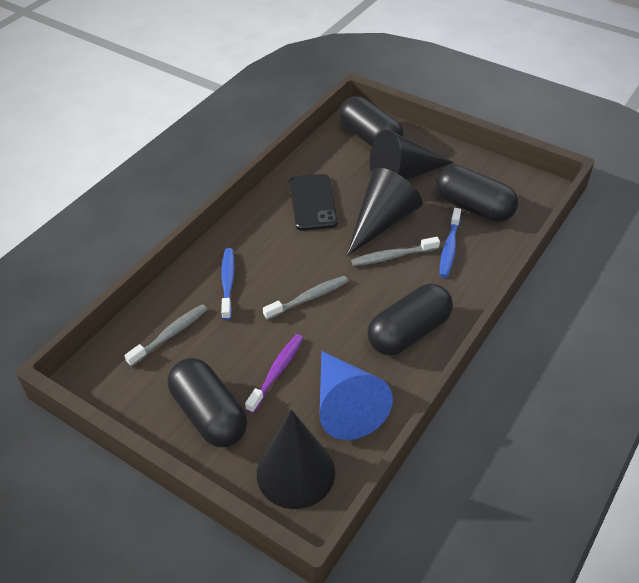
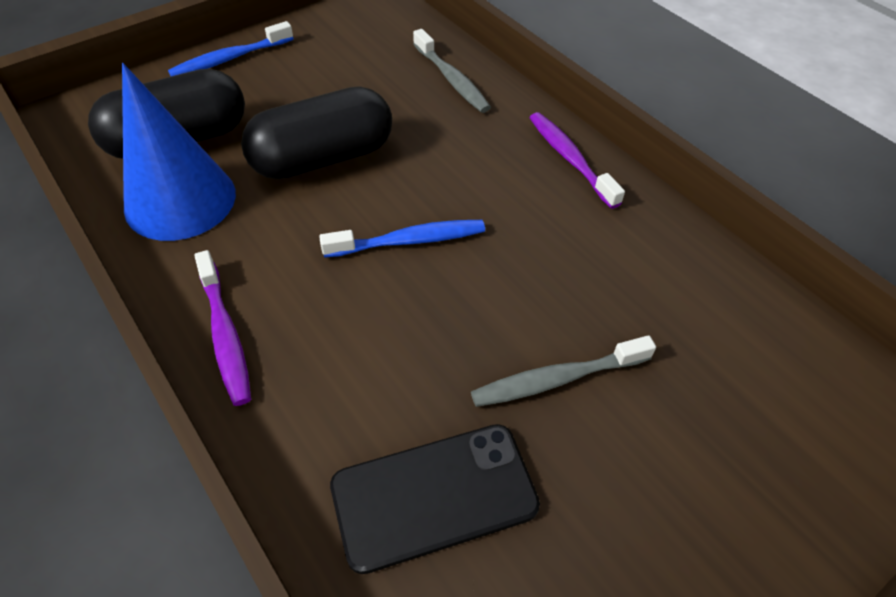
black capsule: [168,358,247,447] [339,96,404,146] [367,284,453,356] [436,165,518,222] = 4 -> [88,69,245,159] [241,86,392,179] = 2
black cone: [257,410,335,509] [347,167,423,256] [370,130,453,180] = 3 -> none = 0
grey toothbrush: [124,304,208,367] [263,276,349,320] [351,237,440,266] = 3 -> [413,29,491,113] [471,335,656,407] = 2
purple toothbrush: [245,334,303,413] = 1 -> [194,250,251,406] [530,112,625,209] = 2

